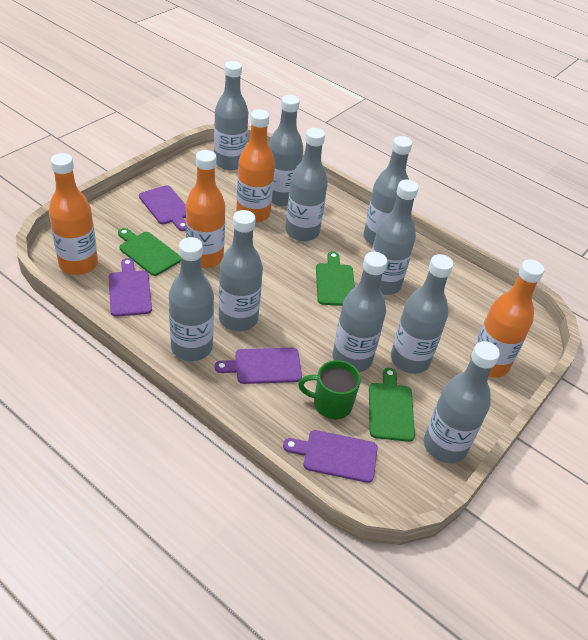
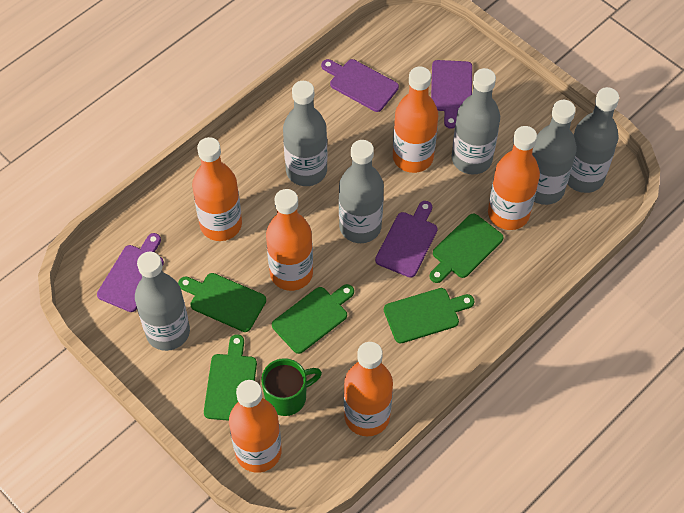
green cutting board: [118,228,181,276] [316,251,355,306] [369,368,415,442] = 3 -> [178,273,266,332] [204,334,257,421] [272,284,354,354] [384,288,475,344] [429,214,503,283] = 5
grey bottle: [169,237,214,361] [214,61,248,170] [219,210,263,331] [268,95,303,206] [285,128,328,241] [333,252,387,372] [363,136,413,246] [371,180,419,295] [391,254,453,374] [424,341,500,463] = 10 -> [135,252,190,351] [283,81,327,186] [339,140,384,243] [452,68,500,174] [532,100,577,205] [568,87,619,193] = 6
orange bottle: [49,153,98,275] [186,150,225,268] [236,109,275,223] [470,260,544,377] = 4 -> [192,137,242,241] [229,380,282,473] [266,189,313,291] [344,342,393,436] [393,67,438,173] [488,126,540,230] = 6

